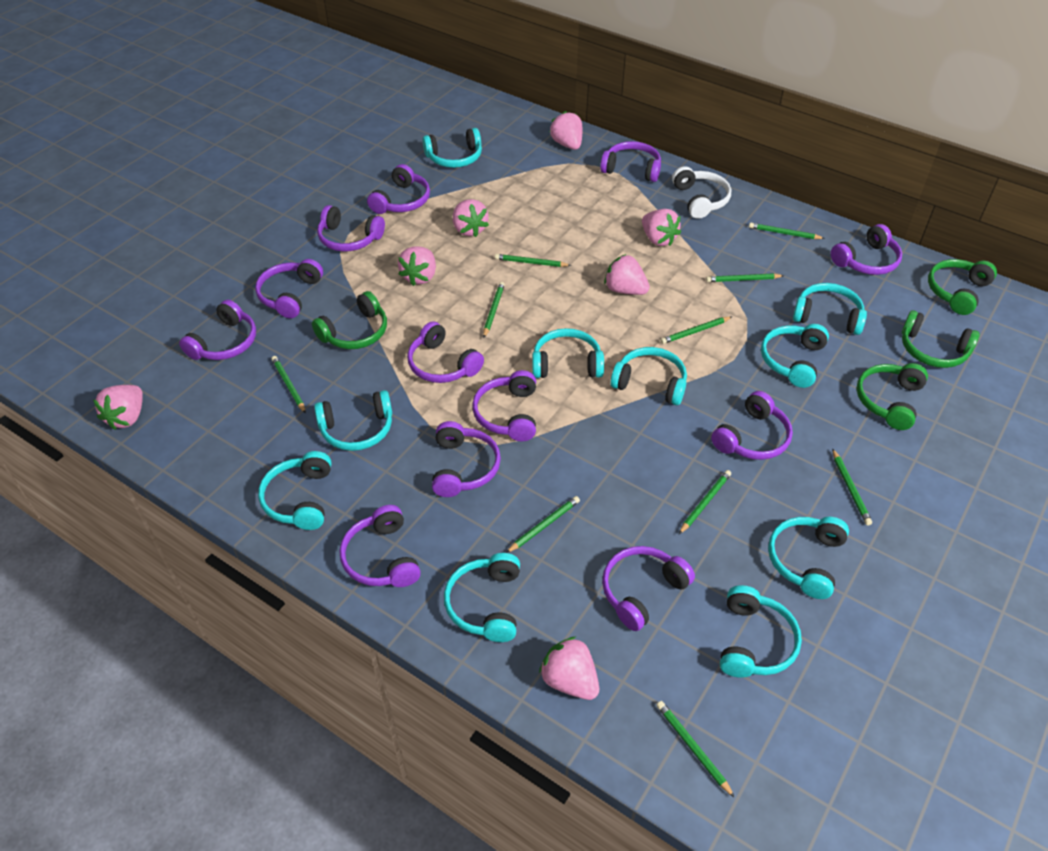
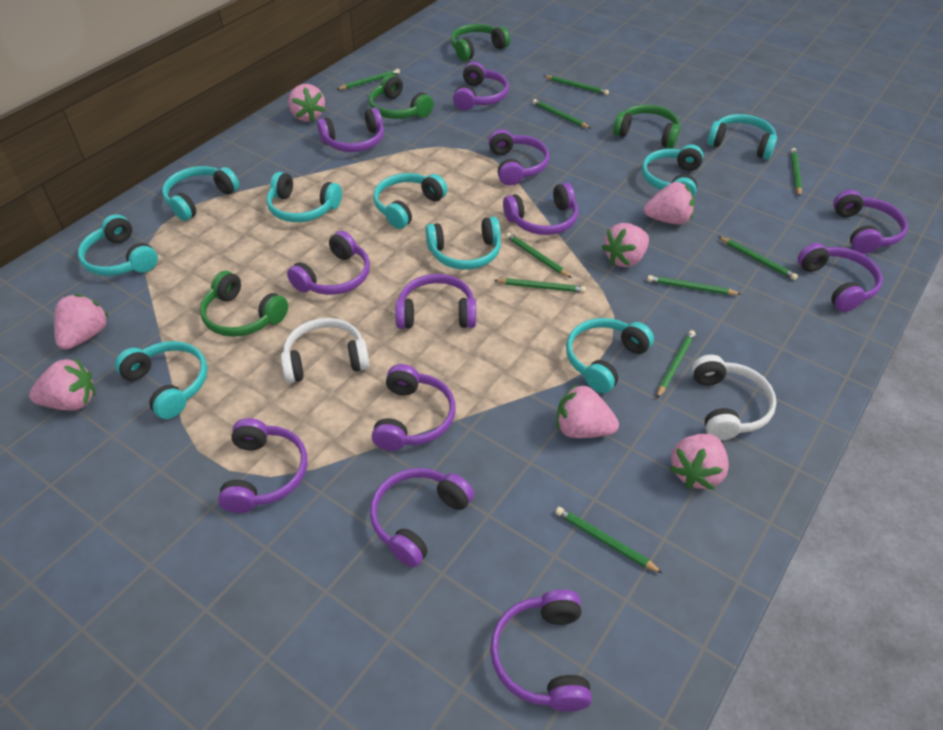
turquoise headphones: [258,451,331,530] [314,390,392,451] [422,128,482,168] [444,553,520,642] [532,328,604,378] [610,347,687,405] [720,585,802,678] [761,324,829,388] [768,517,849,599] [793,283,867,335] = 10 -> [78,214,158,276] [115,341,208,419] [162,166,239,221] [266,172,342,222] [373,173,448,229] [426,217,501,270] [566,318,654,393] [642,144,703,197] [707,114,777,160] = 9
white headphones: [672,166,731,219] = 1 -> [281,318,370,383] [692,355,777,440] = 2

